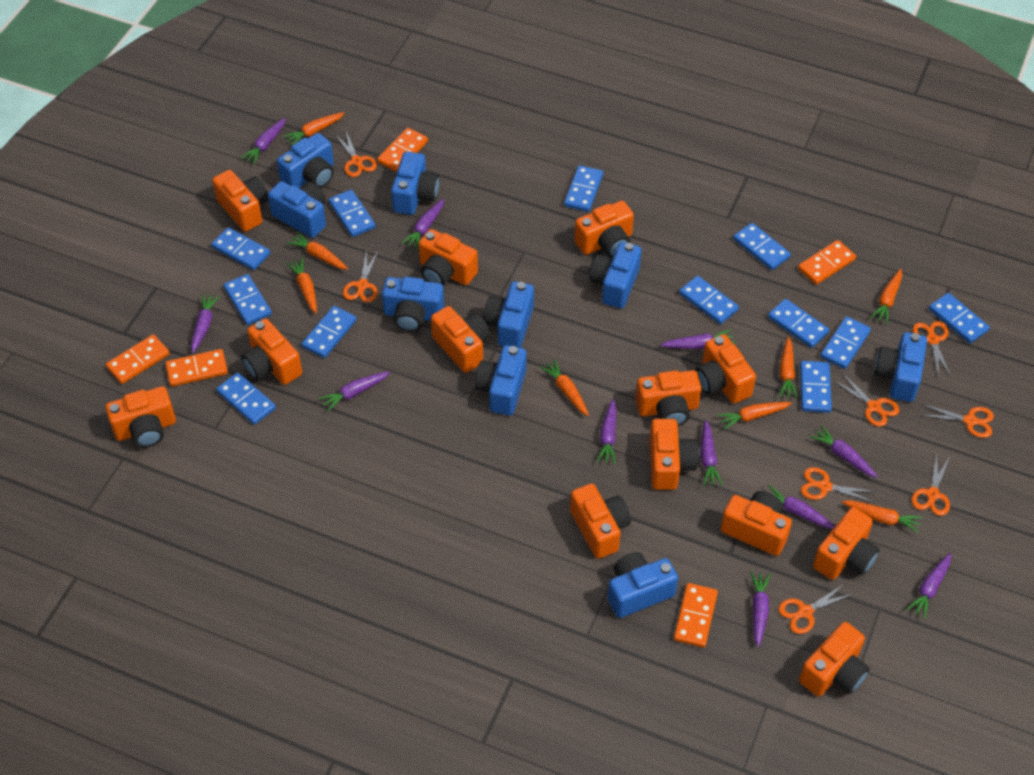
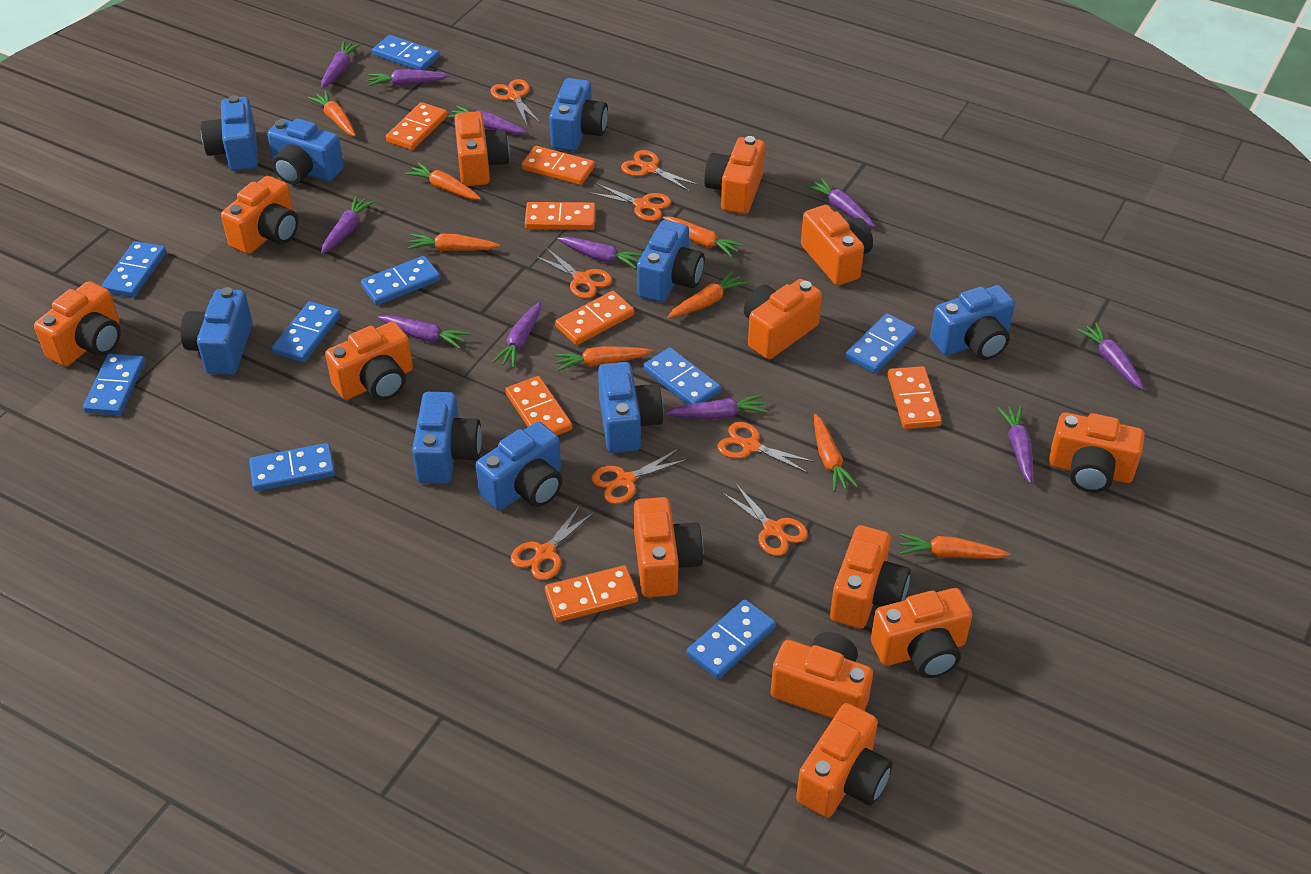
blue domino: [211,227,270,270] [216,372,276,425] [223,274,272,325] [302,306,356,358] [329,189,376,237] [564,165,603,212] [679,276,739,324] [733,223,791,270] [768,299,829,348] [800,361,832,413] [820,316,871,369] [929,293,990,344] = 12 -> [83,354,145,415] [101,241,166,297] [249,443,335,491] [272,301,341,362] [361,256,440,305] [372,35,439,70] [643,347,721,405] [687,599,776,679] [845,313,916,374] = 9
orange domino: [106,334,170,384] [165,349,228,387] [377,128,428,172] [674,583,718,648] [798,240,856,285] = 5 -> [386,102,447,150] [505,376,572,435] [521,146,595,185] [525,202,596,230] [545,565,638,622] [555,291,635,345] [888,366,942,429] = 7

